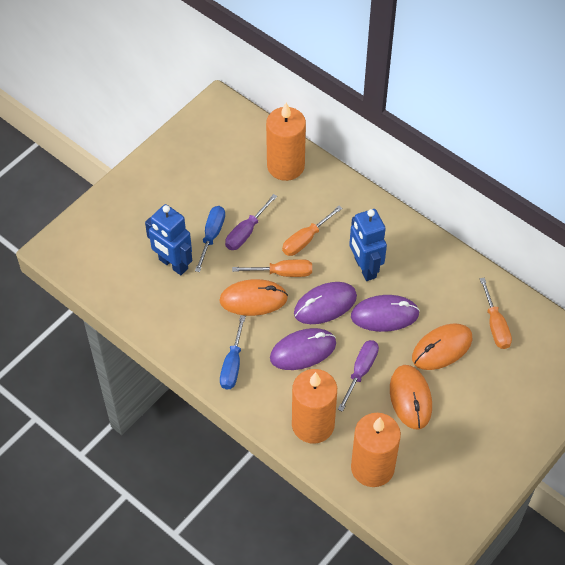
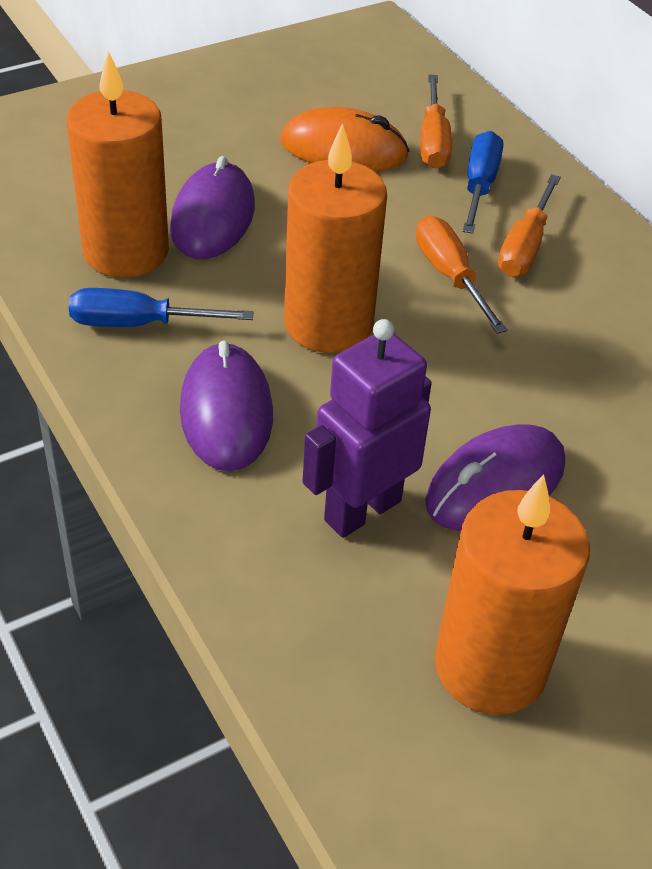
blue robot: [145,204,192,275] [349,209,387,281] = 2 -> none = 0
orange mouse: [219,279,288,316] [390,365,432,429] [412,323,472,370] = 3 -> [280,107,409,171] = 1
purple robot: none = 0 -> [303,319,432,538] = 1
purple screwdriver: [225,194,277,250] [338,340,379,412] = 2 -> none = 0

